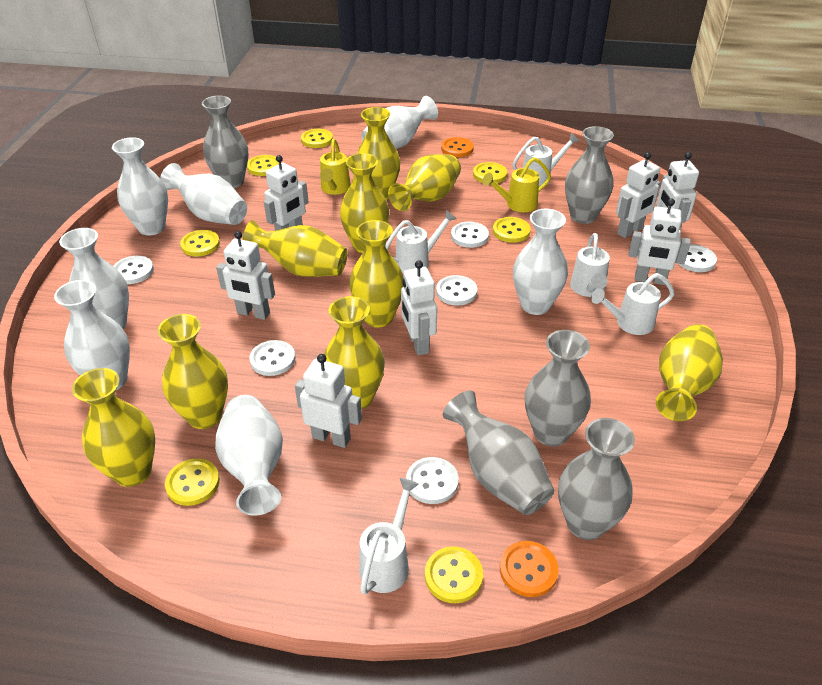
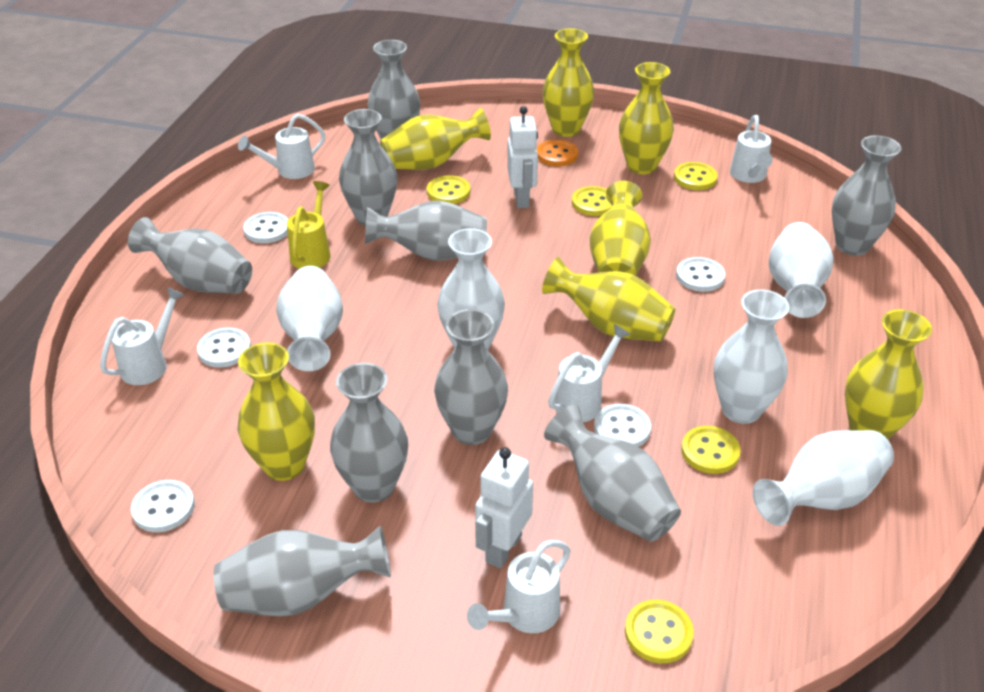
grey vase: [202,96,248,188] [443,391,554,515] [525,330,591,447] [558,418,635,540] [565,126,614,224] = 5 -> [128,217,252,294] [214,526,391,616] [330,363,408,503] [339,109,397,226] [365,200,487,261] [367,40,420,139] [434,309,508,445] [544,405,681,542] [832,135,902,256] = 9
orange button: [441,137,474,157] [500,541,559,597] = 2 -> [537,139,578,166] = 1
white button: [113,256,154,284] [249,340,295,376] [406,457,459,504] [436,275,477,306] [451,221,489,248] [679,244,717,272] = 6 -> [131,480,195,532] [197,328,251,368] [243,212,288,243] [594,404,651,447] [676,257,726,292] = 5
white robot: [216,231,275,320] [264,155,309,231] [295,354,362,448] [401,260,437,355] [616,152,661,238] [628,198,691,285] [656,152,699,229] = 7 -> [475,447,533,569] [507,106,538,208] = 2
white vase: [54,280,130,390] [59,228,129,329] [112,137,168,236] [160,163,247,225] [215,395,283,516] [361,96,438,149] [513,209,568,315] = 7 -> [276,266,343,371] [437,228,505,350] [714,289,789,424] [753,430,894,526] [769,222,834,318] = 5
yellow button: [165,458,220,506] [180,230,220,256] [247,155,279,176] [301,129,333,148] [425,546,483,603] [473,162,507,183] [493,217,530,243] = 7 -> [427,175,470,204] [572,186,612,216] [625,600,694,663] [674,162,718,190] [681,426,741,474] = 5
yellow vase: [72,368,155,487] [158,314,228,429] [242,220,348,277] [324,296,385,410] [340,153,389,253] [349,220,404,327] [356,107,400,200] [388,154,461,211] [656,324,723,421] = 9 -> [238,342,315,481] [380,108,491,170] [542,28,594,137] [542,257,676,342] [590,181,651,276] [619,62,674,174] [845,309,932,440] = 7
yellow watering can: [320,139,351,195] [482,157,551,212] = 2 -> [287,181,331,269] = 1

